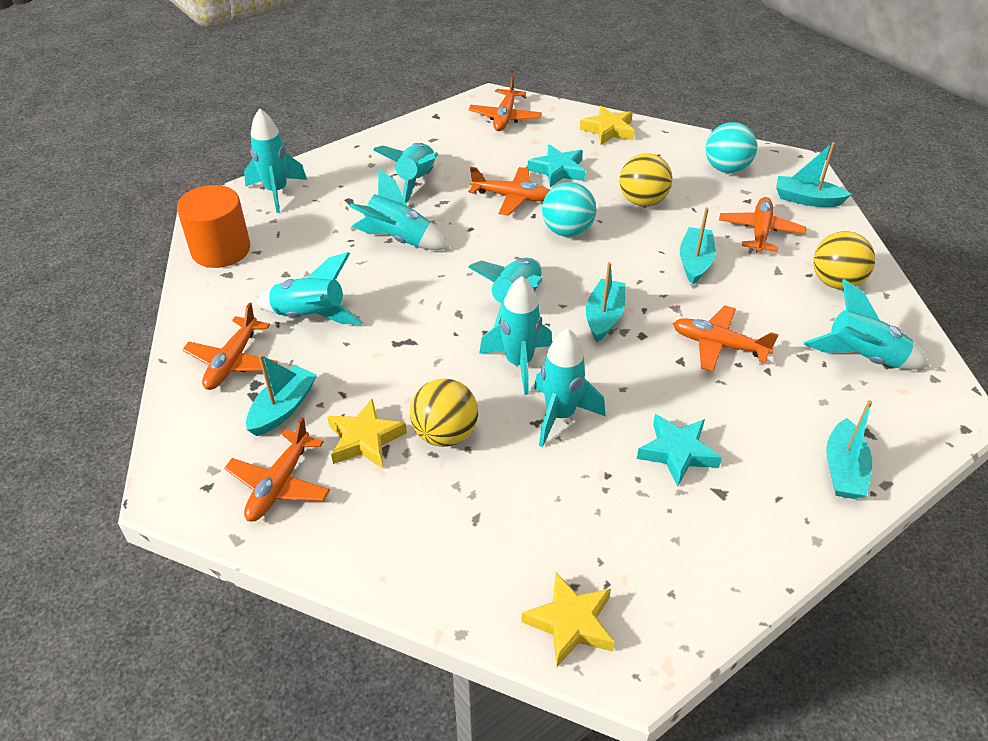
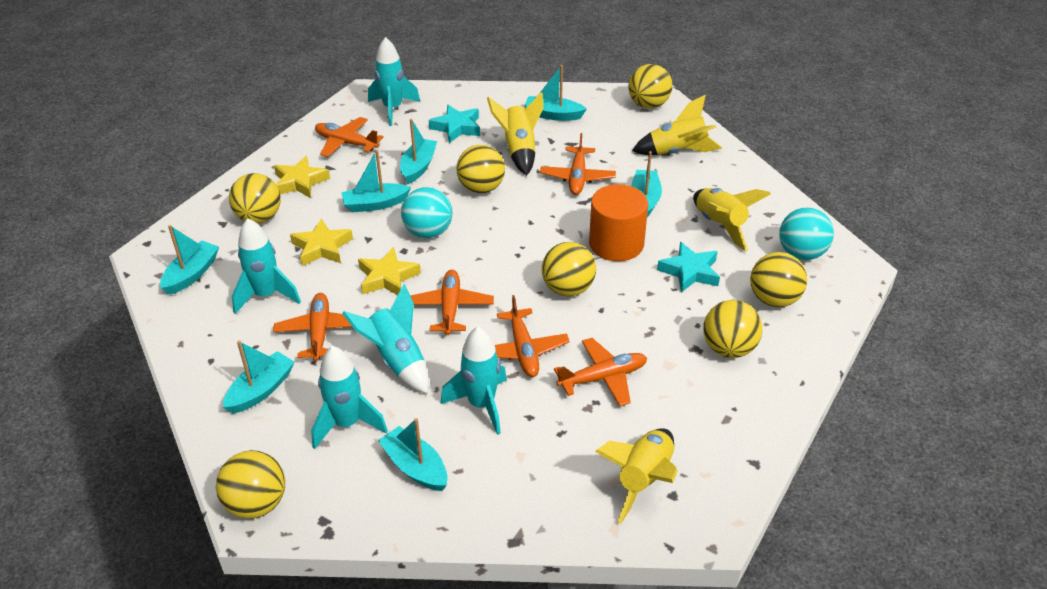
turquoise boat: [246,354,317,436] [586,262,625,342] [680,207,716,285] [776,142,852,207] [826,400,872,499] = 5 -> [160,225,219,295] [223,341,295,414] [341,150,411,212] [378,418,447,491] [400,119,437,184] [524,65,587,121] [631,151,662,217] = 7
turquoise rocket: [244,108,307,213] [256,252,363,324] [349,168,449,250] [373,143,438,203] [468,257,543,327] [479,276,552,395] [534,328,605,447] [804,279,930,370] = 8 -> [232,218,301,314] [311,346,388,449] [342,284,429,394] [368,37,420,126] [441,327,507,435] = 5
yellow ball: [410,378,478,447] [619,153,672,206] [813,231,875,289] = 3 -> [216,450,285,519] [229,173,281,223] [456,145,505,193] [542,242,596,296] [628,64,672,108] [704,300,762,358] [750,252,807,307] = 7
yellow rocket: none = 0 -> [487,92,543,175] [595,428,678,524] [632,95,722,155] [693,188,771,251] = 4

